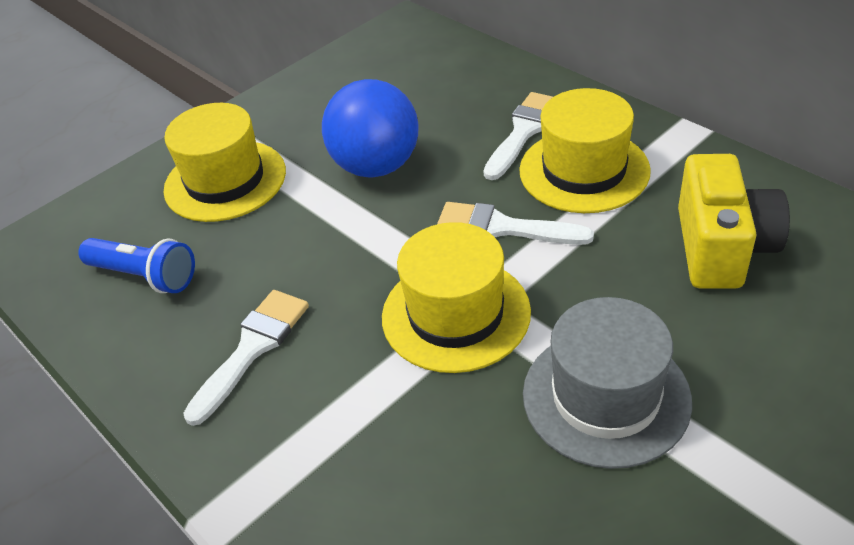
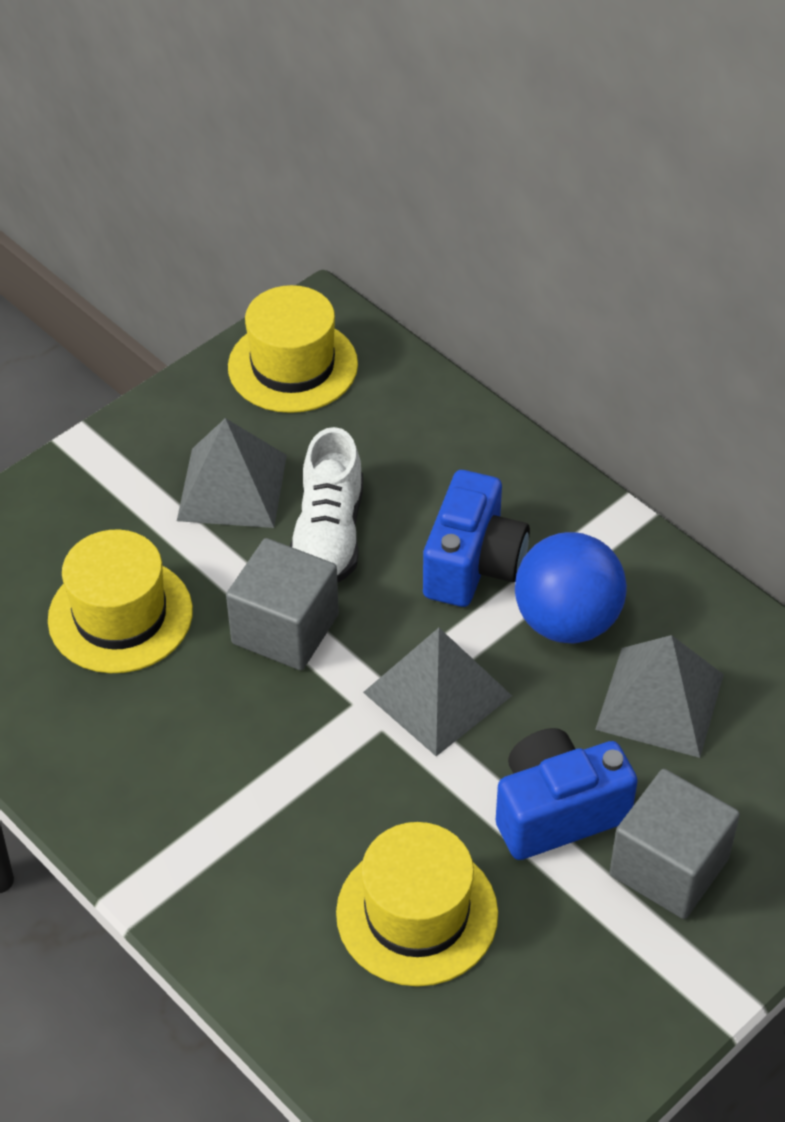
blue camera: none = 0 -> [423,470,530,607] [496,728,638,860] = 2
blue flashlight: [78,238,195,293] = 1 -> none = 0
grey cube: none = 0 -> [226,538,339,670] [610,769,740,919] = 2
grey hat: [523,297,692,469] = 1 -> none = 0
grey pyramid: none = 0 -> [177,418,287,528] [363,628,512,756] [595,635,724,758] = 3
white brush: [183,290,309,426] [437,202,594,245] [483,92,553,180] = 3 -> none = 0
white shoe: none = 0 -> [290,427,363,583] = 1
yellow camera: [678,154,790,289] = 1 -> none = 0

